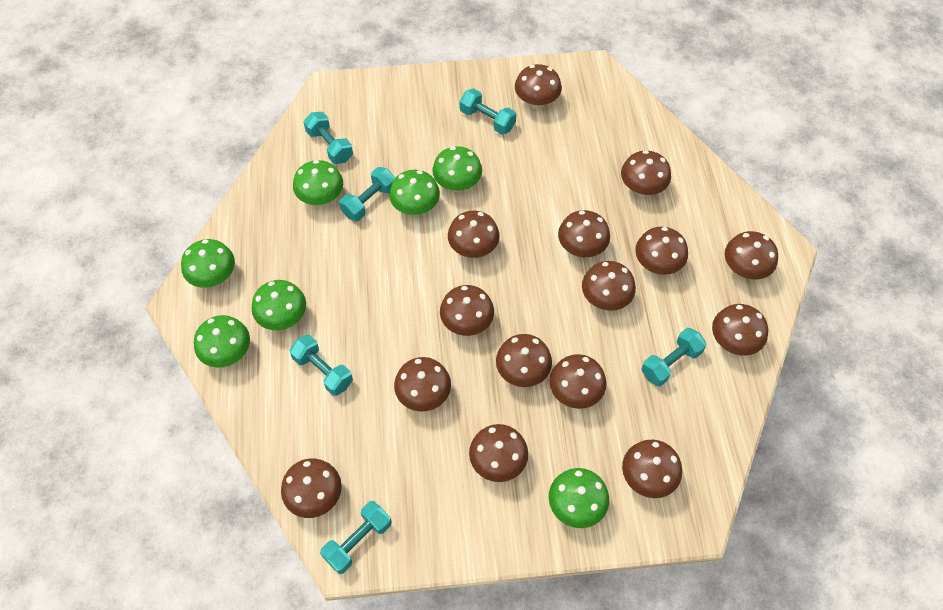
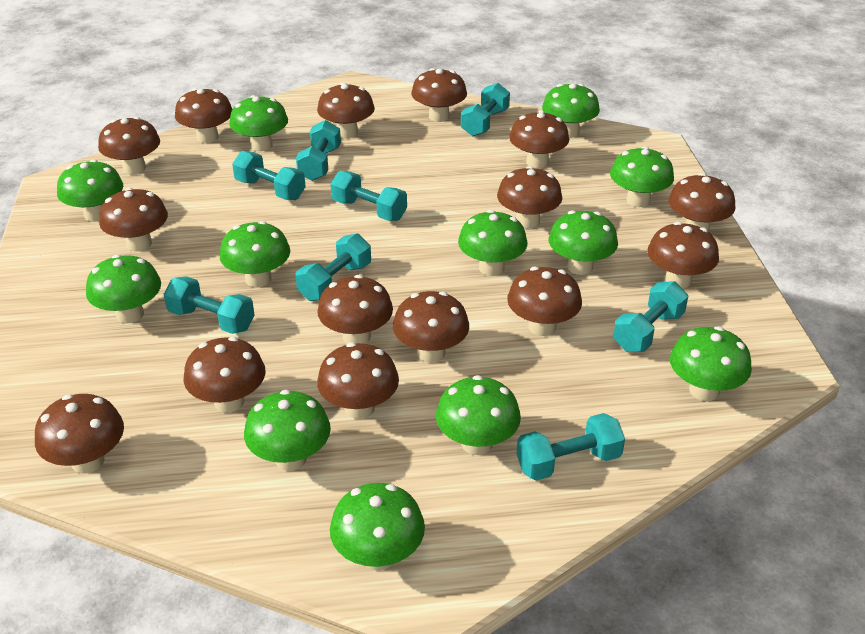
green mushroom: [181,239,235,288] [194,315,250,368] [252,280,306,330] [293,160,343,206] [389,170,440,215] [432,146,482,192] [549,468,609,528] = 7 -> [57,159,123,221] [86,254,161,323] [220,221,290,287] [229,95,288,151] [244,390,331,471] [330,483,425,571] [436,375,521,455] [458,210,528,276] [542,84,600,138] [548,210,618,275] [610,146,674,207] [670,326,752,401] = 12
turquoise dumbbell: [290,335,353,396] [304,112,353,164] [320,501,392,574] [339,167,395,221] [459,89,516,134] [641,328,707,386] = 6 -> [164,276,254,334] [232,151,306,200] [296,120,341,181] [296,233,371,301] [331,171,407,221] [461,83,510,136] [517,413,625,481] [613,281,688,352] = 8

